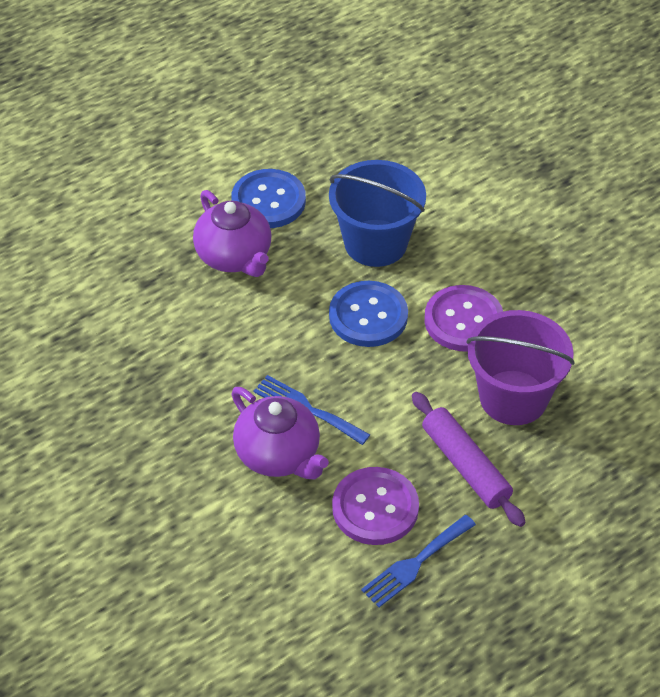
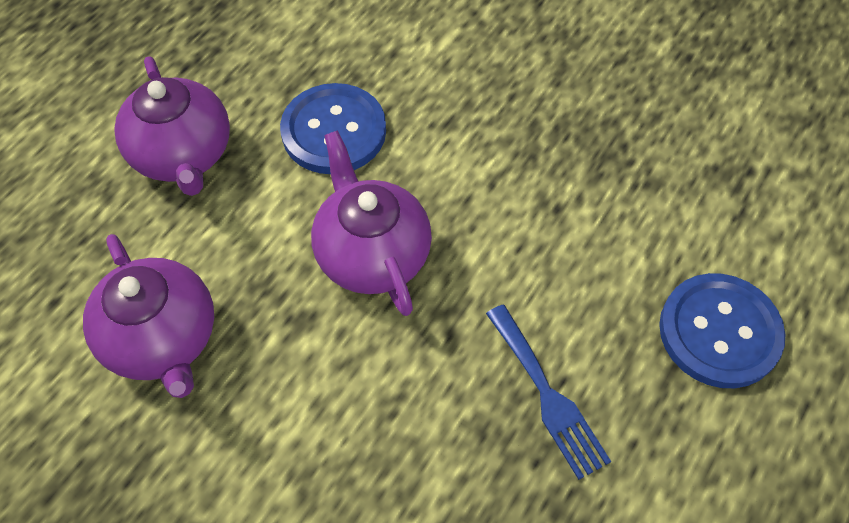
blue bucket: [329,160,426,267] = 1 -> none = 0
blue fork: [253,375,370,445] [361,515,476,607] = 2 -> [486,305,611,480] = 1
purple bucket: [466,310,575,425] = 1 -> none = 0
purple button: [332,467,419,545] [424,285,503,352] = 2 -> none = 0
purple rolling pin: [412,392,525,527] = 1 -> none = 0
purple teapot: [193,190,272,277] [231,387,329,479] = 2 -> [83,234,214,398] [115,56,230,196] [311,131,432,316] = 3

